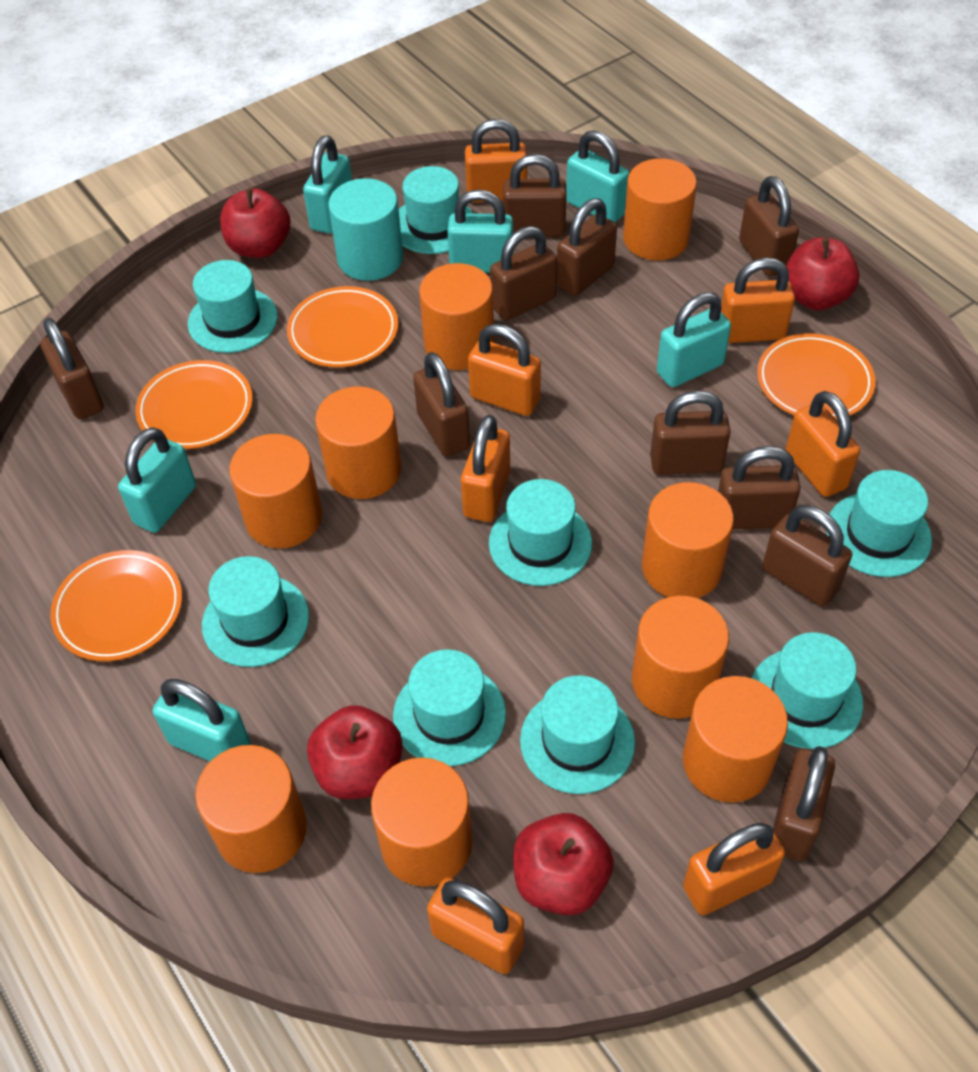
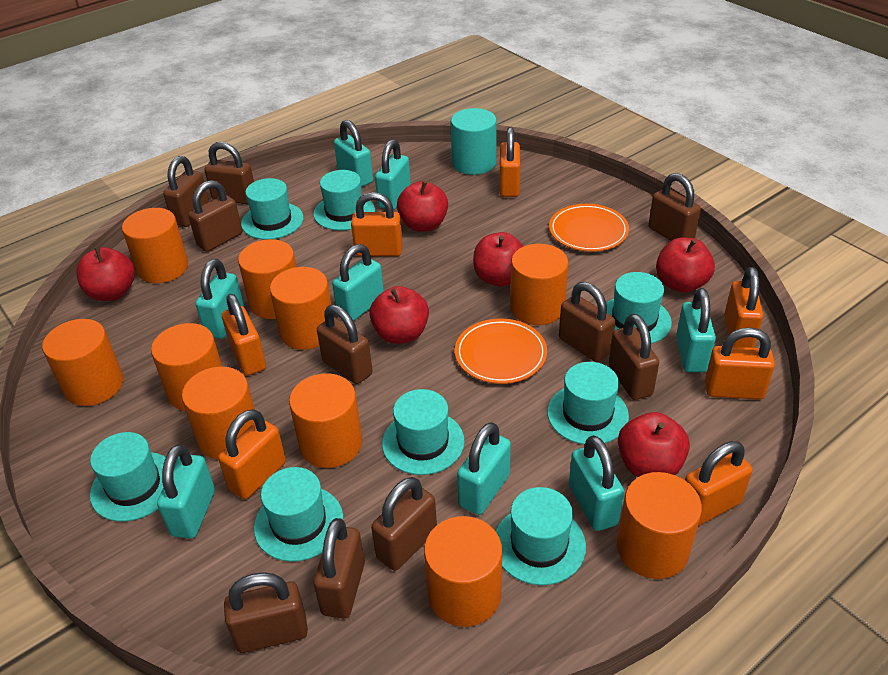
orange cylinder: [195,745,307,873] [229,434,322,548] [315,386,401,499] [371,757,473,887] [419,263,494,370] [623,158,697,260] [632,596,729,719] [642,482,734,598] [683,676,788,803] = 9 -> [42,319,123,406] [122,208,188,283] [151,323,222,411] [182,366,255,460] [238,239,297,319] [270,267,331,350] [289,373,362,468] [424,516,502,627] [510,244,568,325] [617,472,702,579] = 10
orange plate: [50,550,182,661] [135,360,253,449] [287,286,398,368] [757,333,875,420] = 4 -> [455,319,547,384] [549,204,629,252] = 2
red apple: [220,188,291,258] [307,705,403,799] [513,813,614,916] [786,238,860,310] = 4 -> [77,247,135,301] [369,286,429,344] [397,181,448,232] [473,232,524,287] [618,412,690,477] [656,237,715,293] = 6
turquoise padlock: [118,427,196,533] [153,679,251,761] [303,135,352,234] [447,189,514,273] [566,130,629,222] [657,292,731,387] = 6 -> [157,444,215,539] [195,259,244,339] [332,244,384,321] [334,120,373,187] [375,139,411,210] [457,422,511,515] [569,435,624,531] [676,288,716,372] = 8

